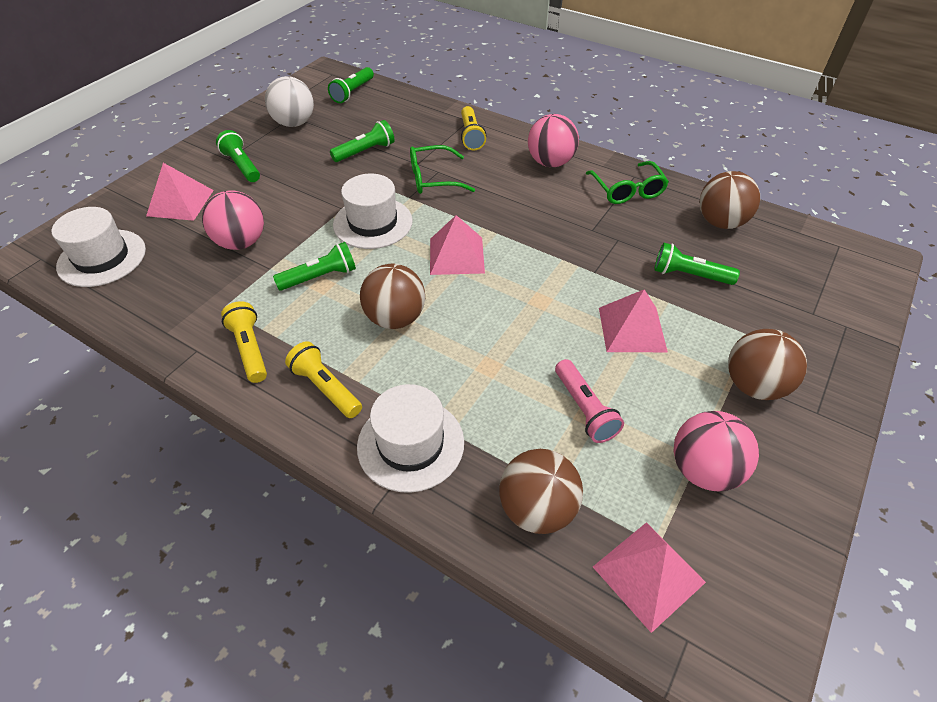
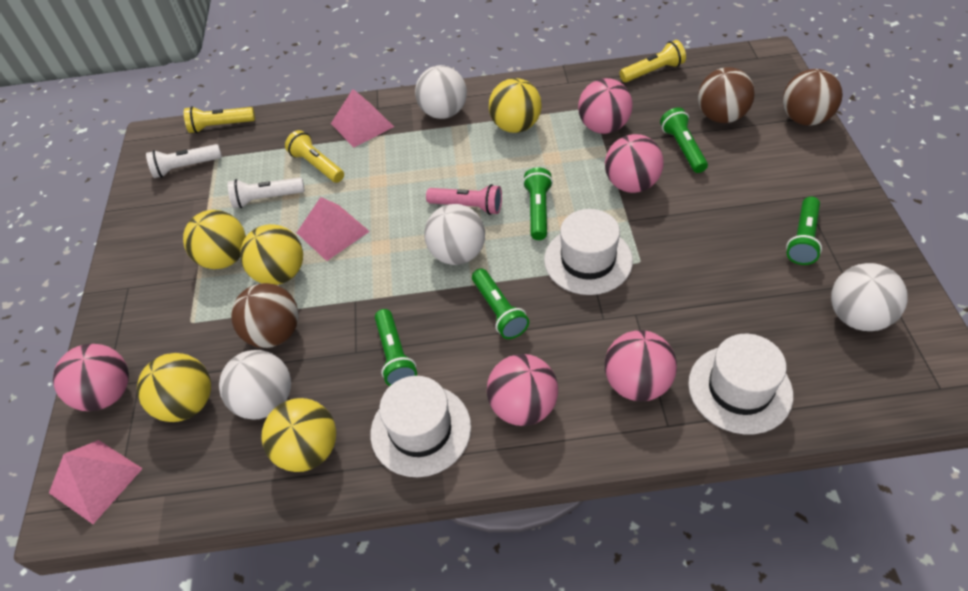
brown ball: [360,264,425,329] [499,449,583,534] [700,171,760,229] [728,329,807,400] = 4 -> [231,283,299,348] [698,67,755,123] [783,69,843,126] = 3
green glasses: [410,145,475,194] [586,161,669,204] = 2 -> none = 0
pink ball: [202,190,264,250] [528,114,579,167] [673,411,759,492] = 3 -> [53,344,129,411] [487,354,558,426] [578,78,633,134] [605,134,664,193] [605,330,677,401] = 5
pink pyramid: [146,163,214,221] [430,215,485,275] [593,522,706,633] [599,289,668,352] = 4 -> [49,440,143,524] [297,197,370,261] [331,89,394,148] = 3
white ball: [265,76,314,127] = 1 -> [219,350,291,420] [415,65,467,119] [424,204,485,265] [831,263,908,331] = 4
white flashlight: none = 0 -> [146,144,222,178] [228,178,305,208] = 2
yellow ball: none = 0 -> [137,353,211,422] [183,210,246,269] [240,224,303,285] [261,398,336,472] [489,78,542,133] = 5

